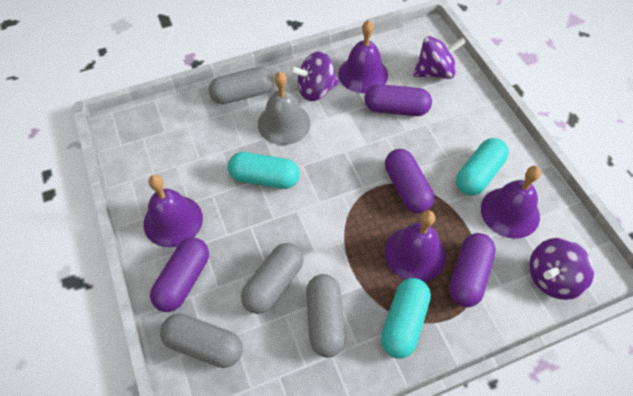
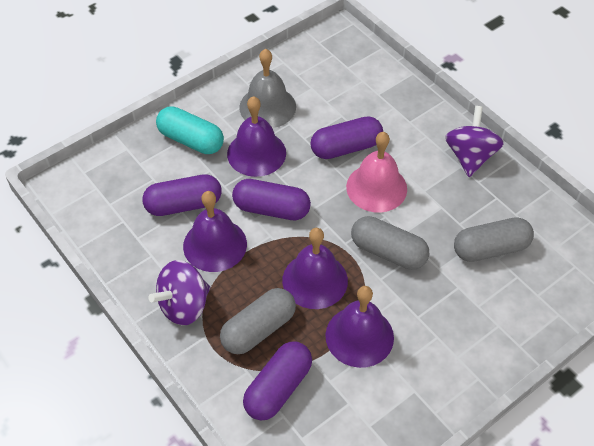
grey capsule: [160,314,243,368] [209,67,274,104] [241,243,304,314] [306,274,345,358] = 4 -> [220,288,296,354] [351,216,429,270] [454,217,534,262] = 3
pink bell: none = 0 -> [346,132,407,212] = 1
purple spinning top: [290,51,339,101] [413,36,466,79] [529,238,594,300] = 3 -> [148,260,210,325] [445,106,504,177] = 2
turquoise capsule: [228,152,300,189] [381,278,431,359] [456,138,509,196] = 3 -> [156,106,224,154] = 1

